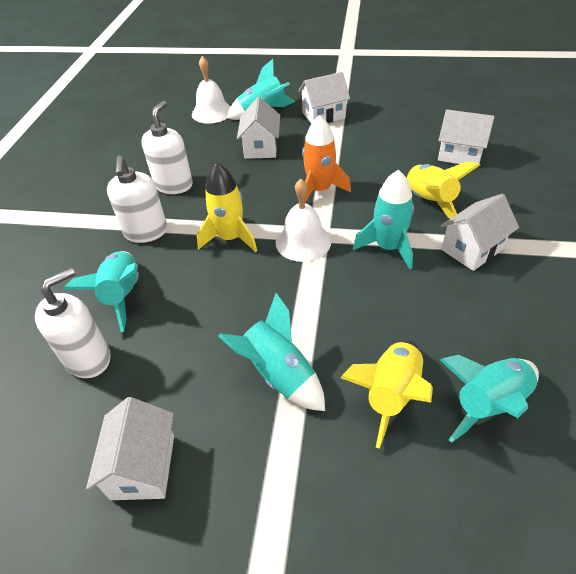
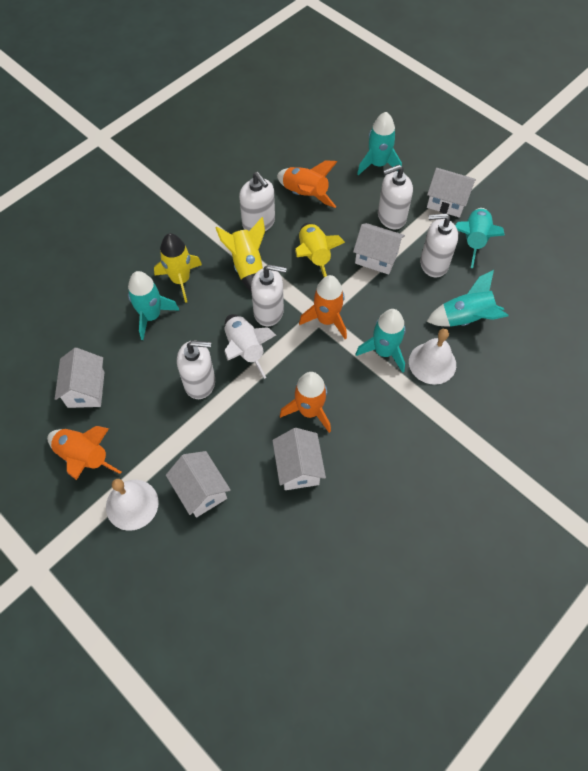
orange rocket: [302,115,351,202] = 1 -> [47,426,121,480] [277,160,337,208] [280,372,331,433] [299,275,347,339] = 4
white rocket: none = 0 -> [224,314,276,379] = 1
white soap dispenser: [35,268,111,378] [107,156,167,243] [141,101,193,194] = 3 -> [177,340,215,399] [239,172,275,231] [251,264,287,326] [378,165,413,230] [420,213,458,278] = 5

